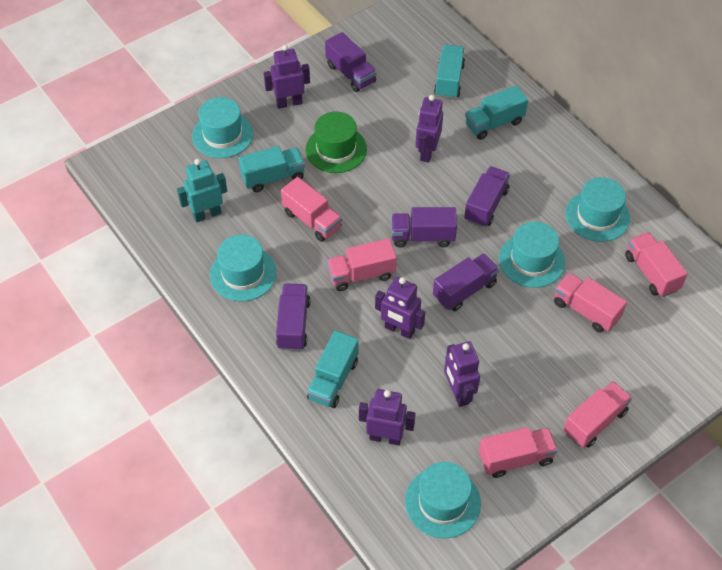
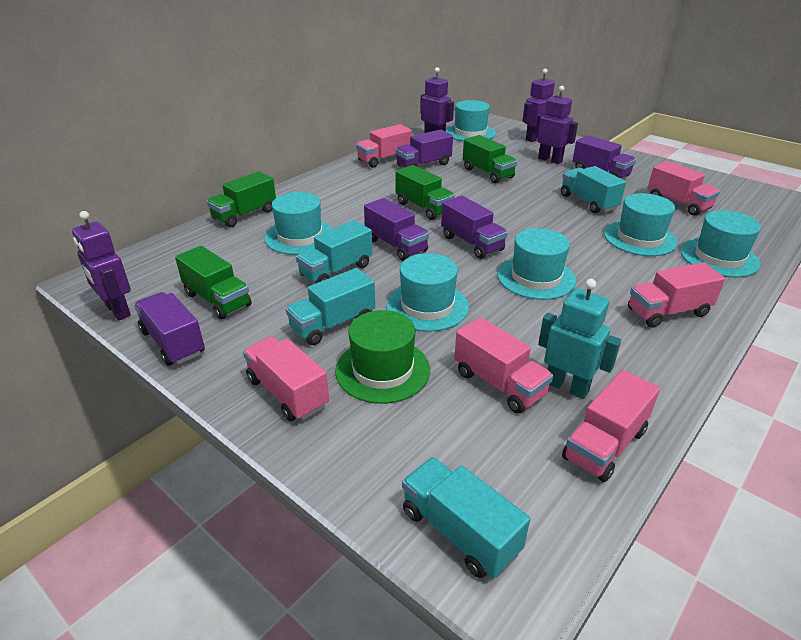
green truck: none = 0 -> [175,246,252,320] [207,172,276,227] [395,165,455,220] [463,135,517,183] = 4
purple robot: [264,45,310,109] [359,389,416,446] [375,277,425,339] [416,95,443,163] [444,341,480,407] = 5 -> [72,211,131,320] [420,67,454,133] [523,68,555,142] [535,86,578,164] = 4
turquoise hat: [192,97,253,158] [210,235,277,301] [405,462,481,538] [499,221,565,288] [565,177,630,242] = 5 -> [265,192,333,255] [386,253,469,332] [446,100,496,141] [497,228,576,300] [604,193,677,256] [680,210,761,277] = 6

